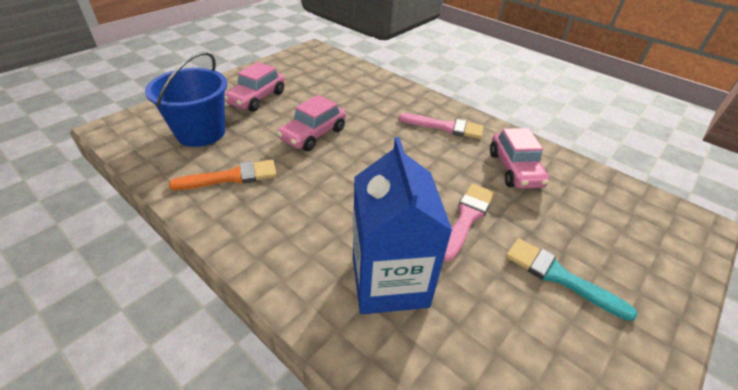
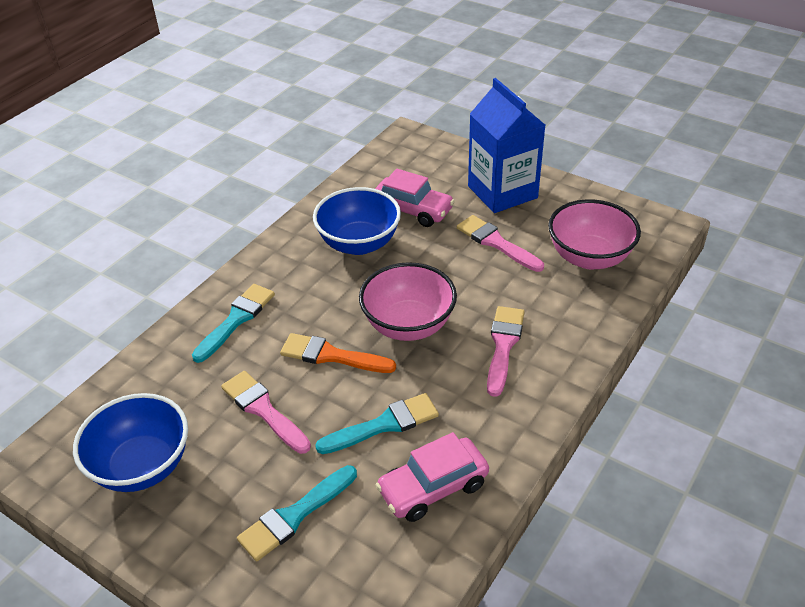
blue bowl: none = 0 -> [73,393,188,492] [313,187,401,255] = 2
blue bucket: [145,52,227,147] = 1 -> none = 0
pink bowl: none = 0 -> [359,262,457,341] [548,199,641,269] = 2
pink brush: [399,113,484,139] [444,184,495,261] = 2 -> [221,371,311,454] [457,215,544,272] [487,306,525,397] = 3
pink car: [224,62,285,112] [277,95,346,151] [490,128,550,189] = 3 -> [375,169,455,227] [376,432,489,522] = 2
turquoise brush: [506,238,638,321] = 1 -> [192,284,275,363] [237,465,357,561] [315,393,439,454] = 3

